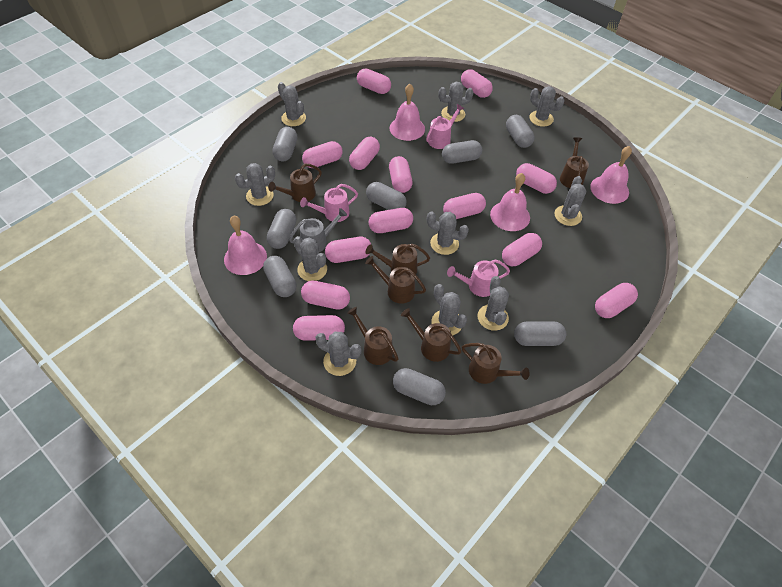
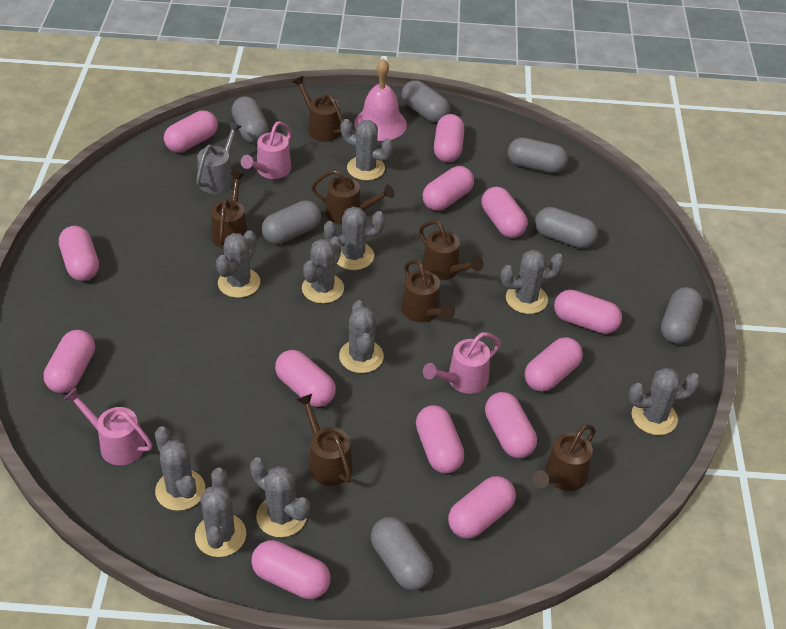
grey capsule: [263,256,296,297] [267,209,296,249] [272,127,298,161] [366,182,407,210] [393,368,446,405] [442,140,482,164] [506,115,534,148] [514,321,566,346] = 8 -> [231,96,269,144] [261,200,321,244] [371,517,433,590] [402,80,450,123] [508,138,568,173] [535,207,598,248] [661,287,703,344] = 7
pink bell: [224,215,267,275] [390,84,425,141] [490,173,530,231] [590,146,632,204] = 4 -> [354,59,407,141] = 1

